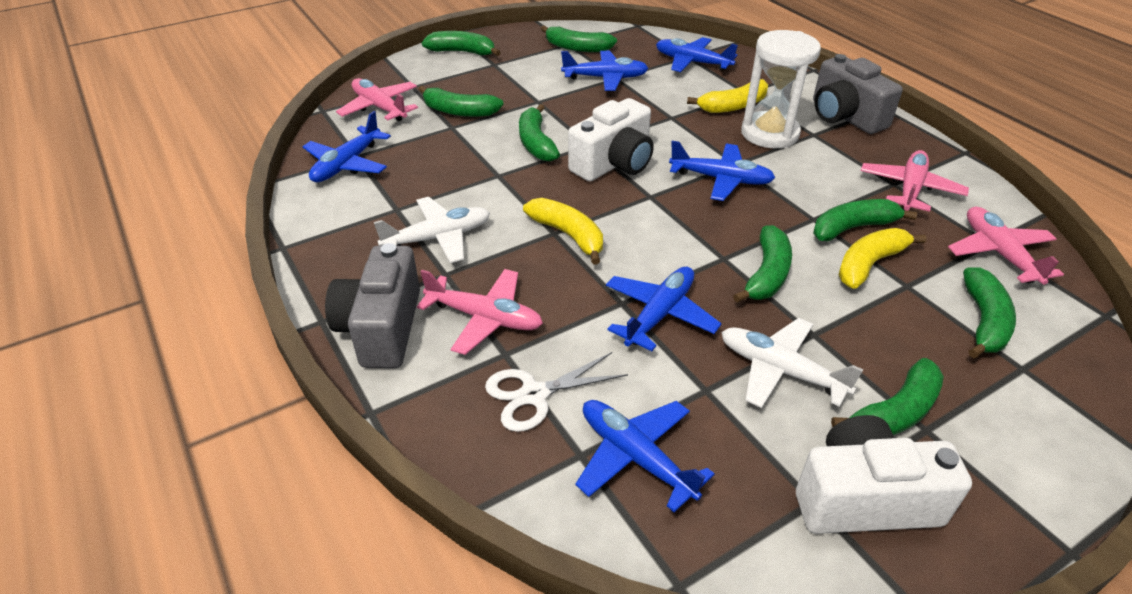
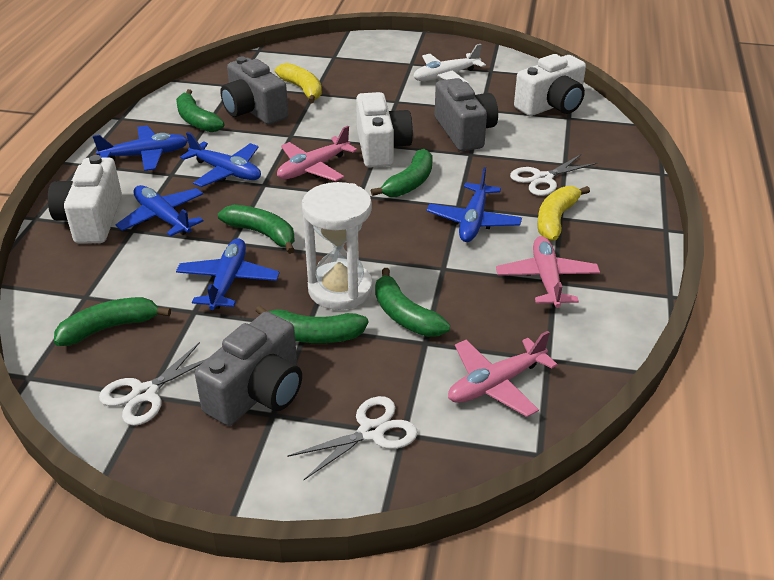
blue plane: [302,111,391,182] [561,51,649,91] [575,400,715,512] [606,266,722,351] [656,37,738,72] [669,141,775,201] = 6 -> [93,125,188,171] [116,185,203,237] [176,238,280,310] [180,132,261,187] [427,167,522,242] = 5
green banana: [419,86,504,117] [422,31,501,56] [519,104,560,161] [541,25,617,52] [733,225,792,303] [813,199,917,241] [831,358,944,435] [963,267,1016,358] = 8 -> [54,297,171,346] [176,89,224,132] [218,205,295,254] [256,306,368,343] [371,149,433,197] [375,268,450,337] = 6
grey camera: [325,243,420,368] [813,54,903,134] = 2 -> [195,312,302,426] [220,57,288,125] [435,78,498,151] = 3
pink plane: [336,78,418,121] [417,269,543,355] [861,150,969,212] [948,207,1064,285] = 4 -> [277,126,358,181] [448,331,558,417] [496,236,600,308] = 3
white camera: [568,98,654,181] [796,415,972,534] = 2 -> [48,155,122,244] [356,92,413,168] [514,54,586,116] = 3
white plane: [374,197,490,263] [721,318,864,408] = 2 -> [413,44,486,84] = 1
white scissors: [485,352,628,432] = 1 -> [99,342,208,426] [287,396,418,480] [510,154,597,196] = 3
yellow banana: [523,198,603,265] [687,79,768,113] [839,228,927,289] = 3 -> [275,63,322,104] [537,186,590,241] = 2

